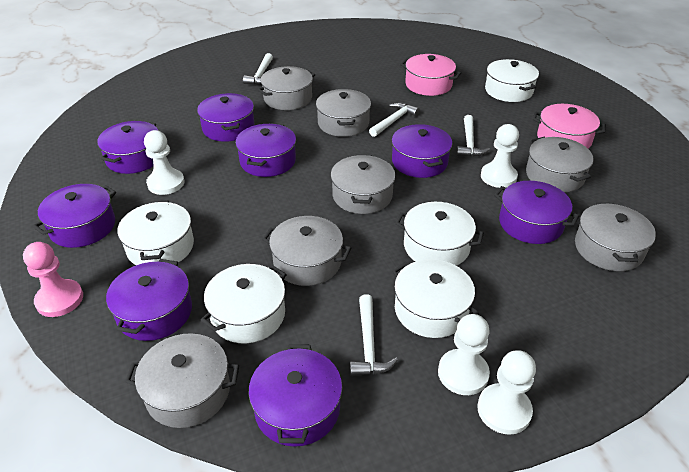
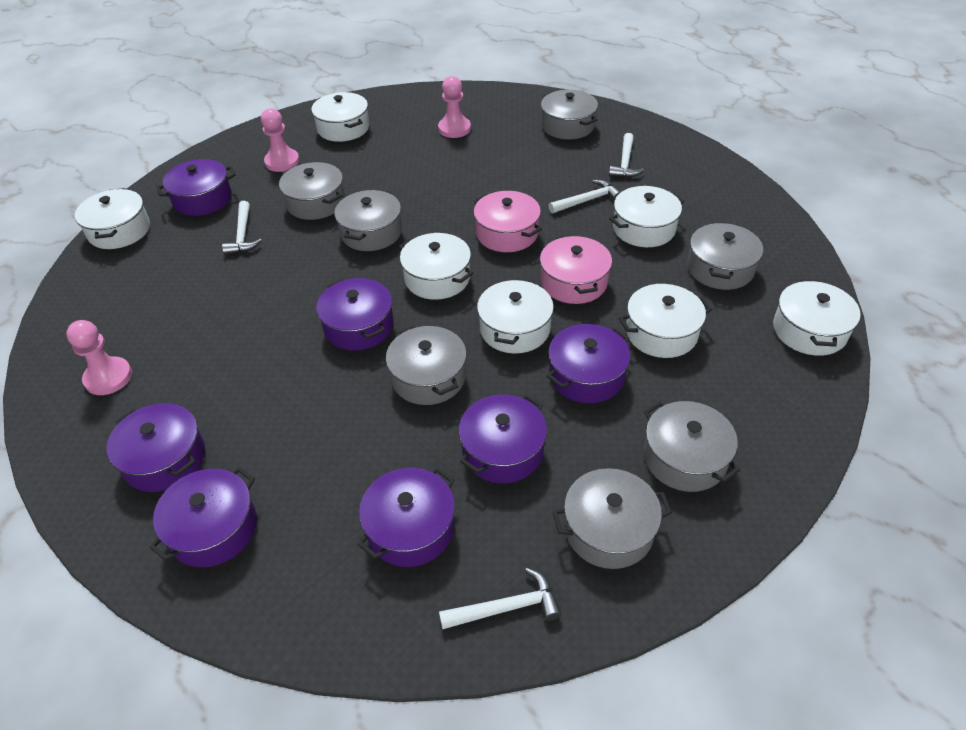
pink pawn: [23,242,83,317] = 1 -> [66,320,132,395] [261,108,300,172] [438,76,471,138] = 3
purple pot: [33,184,116,248] [97,121,159,174] [106,259,192,341] [197,93,255,142] [235,123,296,177] [249,344,342,447] [392,124,452,178] [494,181,579,244] = 8 -> [107,403,205,492] [149,467,257,567] [156,159,236,216] [316,278,394,351] [357,467,455,567] [459,394,547,484] [547,324,630,403] = 7
white pawn: [144,130,185,195] [438,314,490,395] [477,350,536,435] [481,124,519,188] = 4 -> none = 0
white pot: [117,200,194,265] [201,264,287,343] [392,259,479,338] [395,202,484,266] [485,59,539,102] = 5 -> [75,188,150,249] [311,92,369,142] [400,233,473,300] [477,278,554,354] [609,186,684,247] [619,284,712,358] [773,279,861,356] = 7

